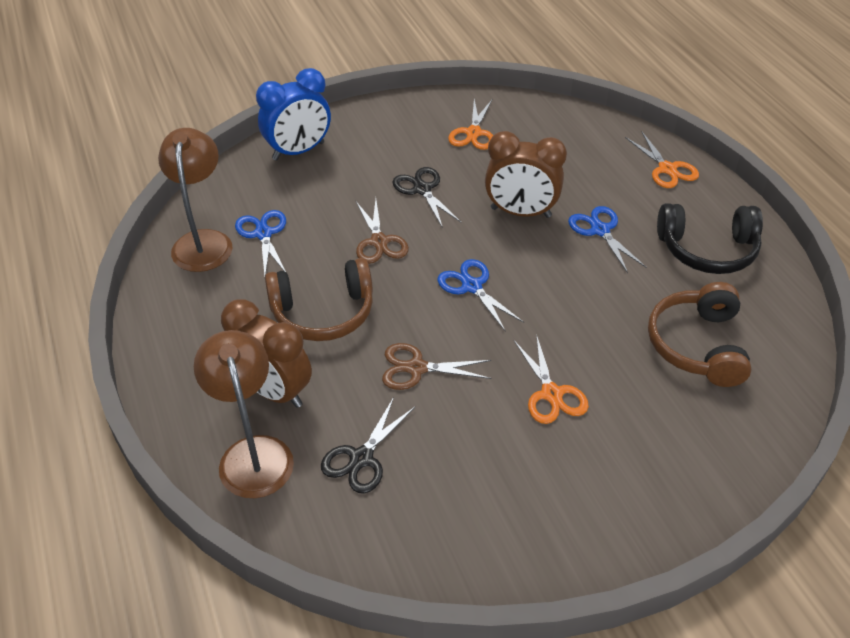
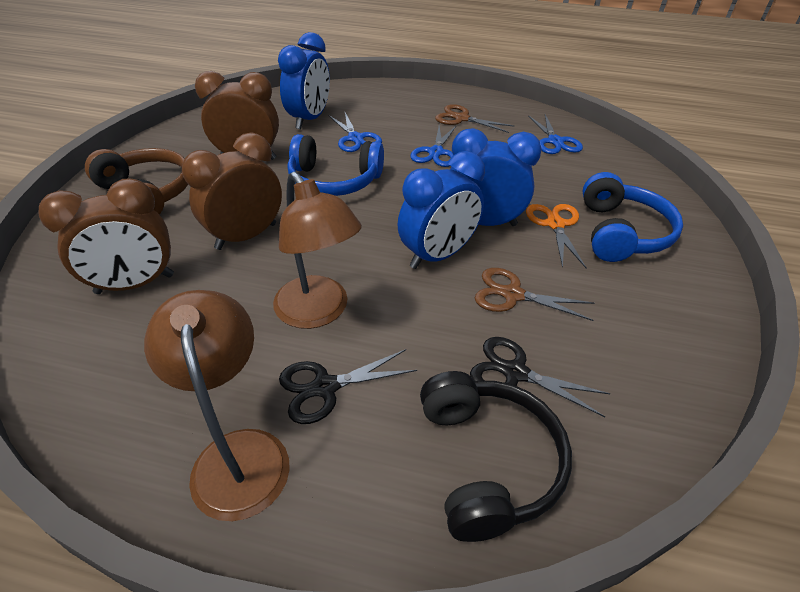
blue clock: [256,68,331,161] = 1 -> [278,32,330,129] [397,151,485,269] [450,128,542,226] = 3
blue headphones: none = 0 -> [288,134,384,196] [582,172,683,262] = 2
brown clock: [221,299,312,408] [485,131,567,218] = 2 -> [39,179,174,294] [182,132,282,250] [195,71,279,160] = 3
brown headphones: [265,258,373,341] [648,282,752,387] = 2 -> [85,148,188,214] = 1
orange scissors: [448,99,493,150] [514,334,589,424] [625,132,699,188] = 3 -> [526,204,587,269] = 1

